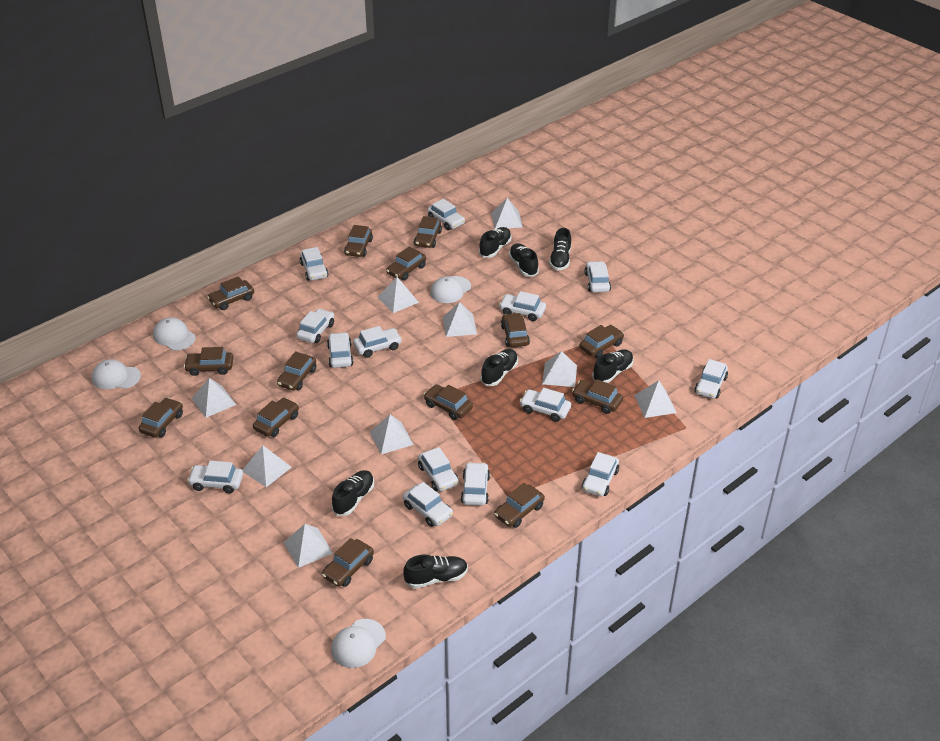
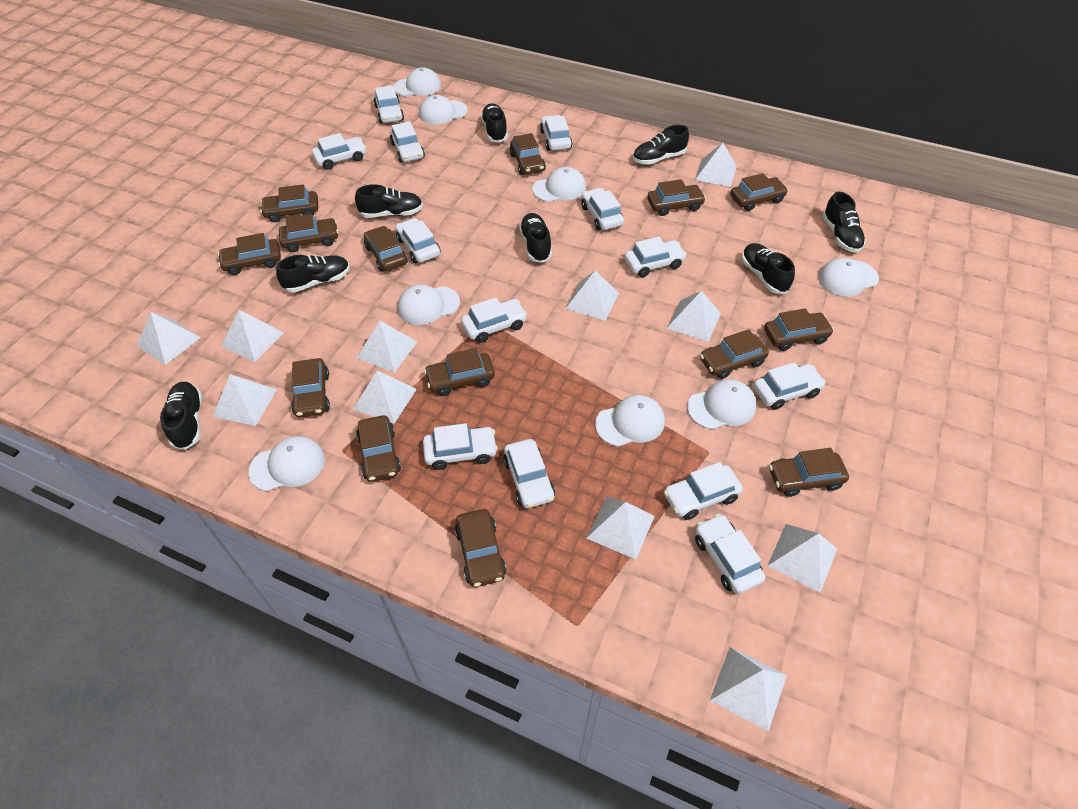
black shoe: [332,470,374,516] [403,555,468,589] [479,227,512,258] [481,349,518,386] [509,243,539,277] [549,228,571,270] [592,349,634,383] = 7 -> [160,382,202,450] [276,255,350,293] [355,184,423,218] [481,103,508,143] [519,213,552,263] [633,125,689,165] [742,243,795,294] [822,192,866,253] = 8
white cap: [92,359,141,389] [153,317,196,350] [331,619,386,668] [430,276,471,303] = 4 -> [249,436,325,491] [394,67,441,96] [397,285,460,325] [419,95,468,125] [532,167,586,202] [595,395,665,447] [687,379,757,430] [818,258,879,296] = 8
white car: [187,461,243,494] [296,308,334,343] [300,247,328,281] [327,332,353,368] [353,326,402,358] [403,482,453,527] [418,447,459,491] [427,199,465,230] [461,462,490,506] [499,291,546,321] [520,388,571,422] [582,452,619,496] [584,261,611,292] [695,359,728,398] = 14 -> [312,133,367,170] [374,85,404,124] [390,121,425,163] [395,218,441,263] [423,423,498,470] [461,298,528,343] [503,439,555,508] [540,115,572,151] [581,188,624,230] [624,237,687,277] [664,462,743,520] [695,514,766,594] [753,362,826,410] = 13
white pyramid: [192,378,236,418] [242,445,292,487] [284,524,333,568] [370,415,414,454] [378,277,419,313] [443,302,477,337] [491,198,523,229] [542,351,577,387] [634,380,677,418] = 9 -> [137,312,201,365] [212,374,277,426] [221,310,284,362] [353,370,417,424] [357,321,417,373] [565,271,619,321] [586,496,655,559] [667,291,721,342] [695,143,737,187] [709,647,787,731] [767,524,837,593] = 11

